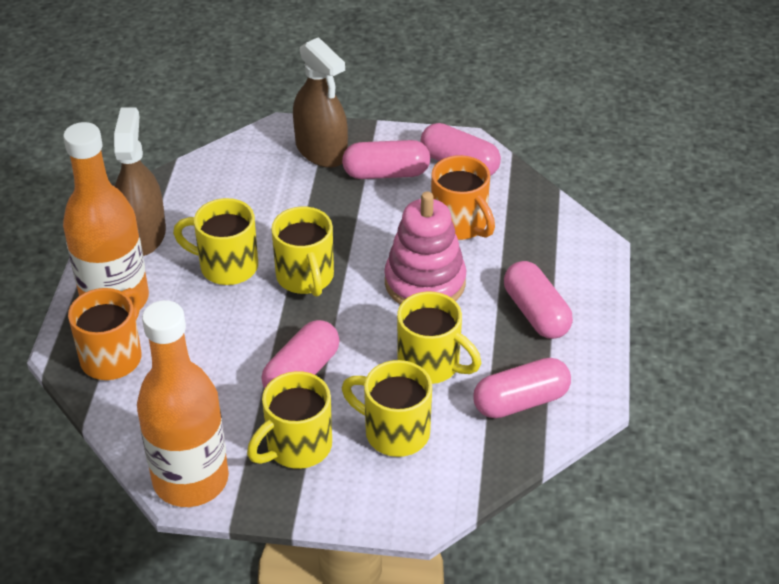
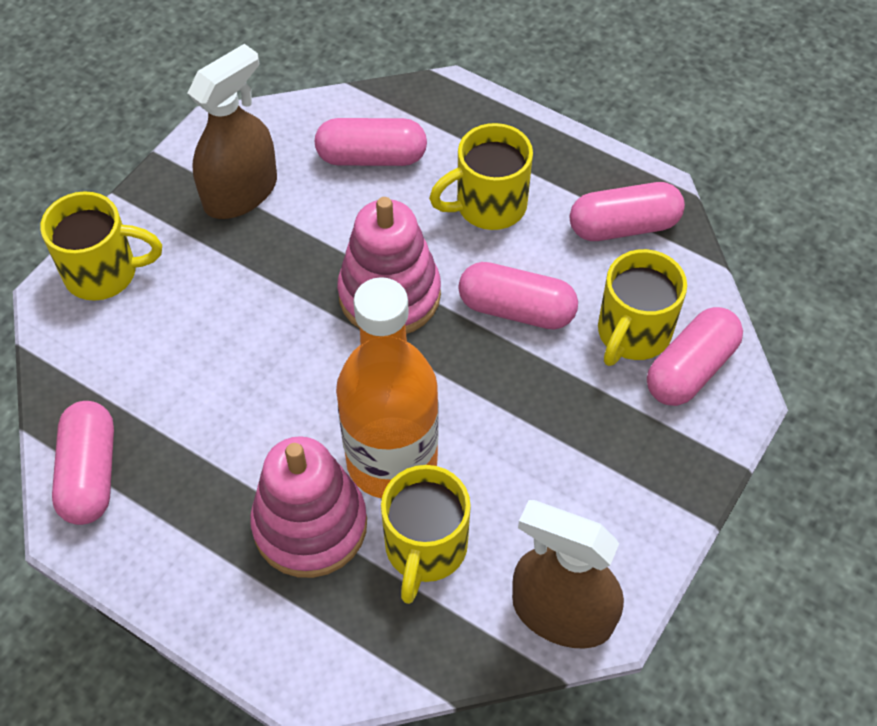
orange bottle: [63,122,149,309] [137,300,229,507] = 2 -> [336,277,439,499] = 1
orange mug: [68,288,141,380] [431,155,495,240] = 2 -> none = 0
pink stacking toy: [384,192,466,305] = 1 -> [250,436,367,578] [337,197,441,334] = 2
yellow mug: [173,198,258,285] [247,371,332,469] [271,207,334,297] [342,360,432,457] [397,292,481,384] = 5 -> [40,191,162,301] [381,465,471,604] [429,123,533,230] [598,249,687,366] = 4

